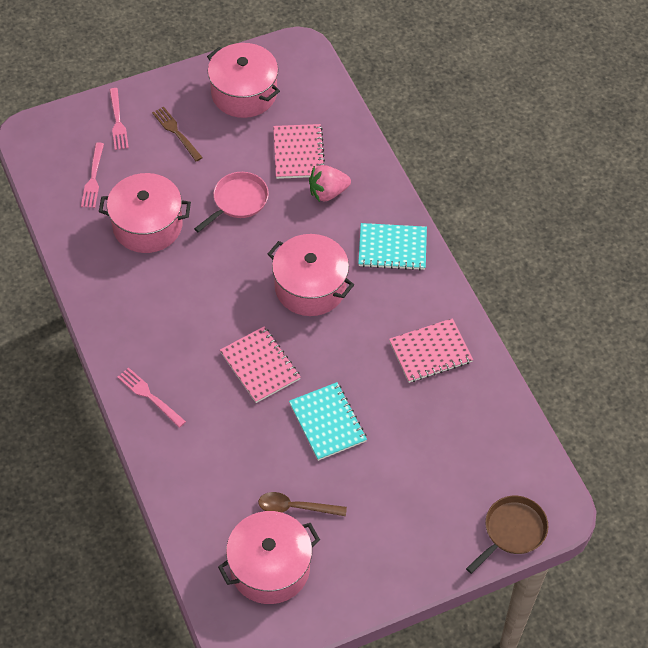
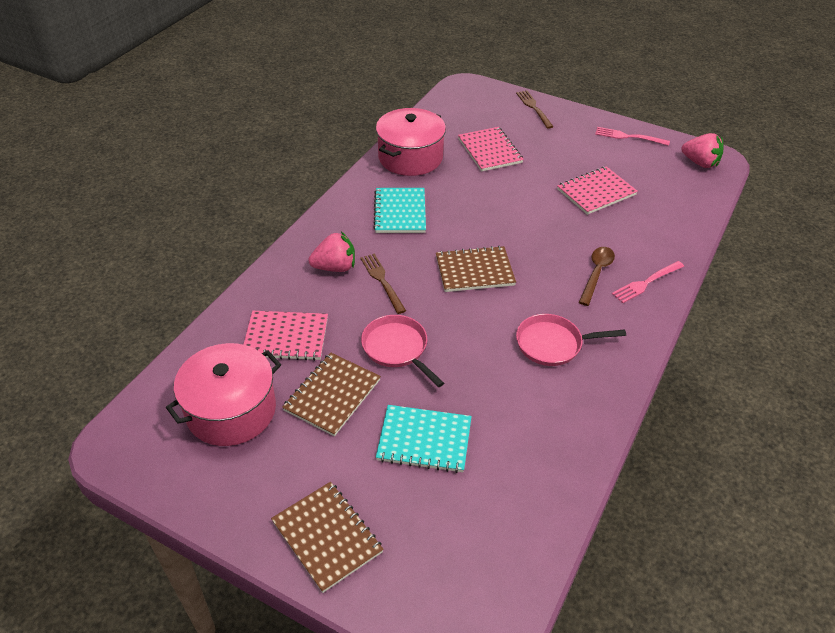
brown fork: [152,107,203,161] = 1 -> [360,254,406,314] [516,90,554,129] = 2
brown notebook: none = 0 -> [271,482,384,593] [282,352,381,437] [436,246,516,292] = 3
brown pan: [466,496,548,574] = 1 -> none = 0
pink fork: [81,142,104,208] [109,88,129,150] [117,367,186,428] = 3 -> [595,127,670,146] [612,261,684,303] = 2
pink pan: [194,172,269,233] = 1 -> [361,315,444,387] [516,314,626,366] = 2
pink pot: [99,173,191,253] [207,43,280,118] [218,511,320,604] [268,234,354,316] = 4 -> [166,343,281,446] [376,108,446,176] = 2
pink strawberry: [309,165,351,202] = 1 -> [308,232,355,272] [681,133,723,168] = 2

